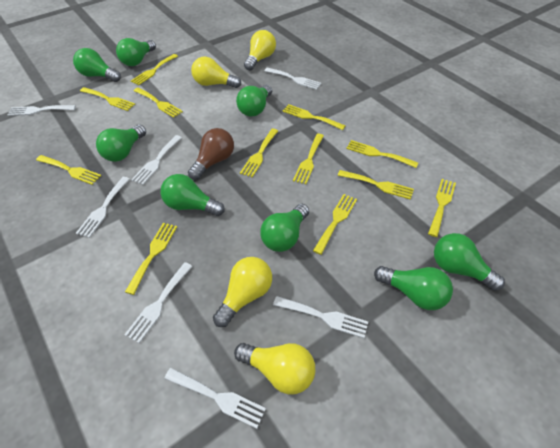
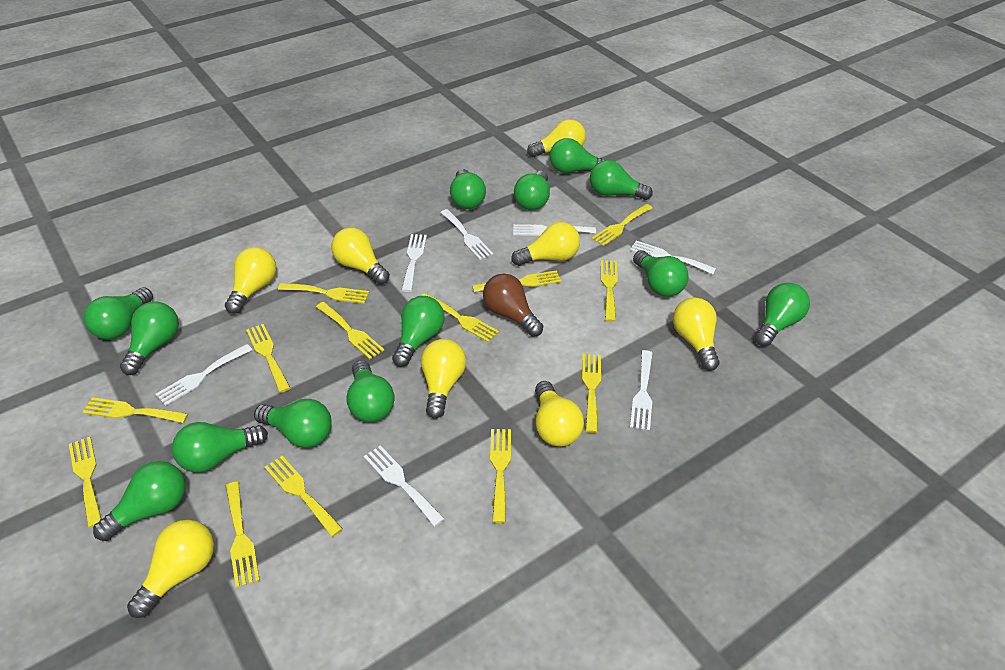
green light bulb: [73,48,121,82] [96,125,146,162] [116,38,156,66] [160,174,225,216] [236,85,272,116] [260,204,309,252] [374,266,453,310] [434,233,505,291] = 8 -> [84,287,153,339] [93,461,186,541] [120,301,179,375] [172,422,268,473] [254,399,332,448] [346,360,395,422] [392,296,445,367] [450,169,486,209] [514,171,550,210] [550,138,605,173] [590,160,653,200] [633,250,689,297] [755,283,810,346] = 13
yellow fork: [36,155,101,185] [80,87,135,111] [125,223,177,295] [131,54,178,85] [134,87,183,118] [240,129,278,178] [283,104,346,130] [293,134,324,184] [313,194,357,255] [338,170,414,200] [346,140,418,168] [428,179,456,237] = 12 -> [69,437,102,528] [82,397,188,423] [226,482,260,588] [246,324,290,393] [264,456,343,537] [278,283,369,304] [316,302,384,359] [421,293,499,342] [472,270,561,292] [490,429,511,523] [582,354,601,433] [591,204,652,246] [601,260,618,322] = 13
yellow light bulb: [191,57,241,88] [213,257,272,327] [234,343,315,394] [244,30,276,71] = 4 -> [127,520,214,618] [225,247,276,314] [331,228,390,284] [421,339,466,418] [511,222,580,266] [527,119,586,157] [535,381,584,447] [673,298,720,371] = 8

